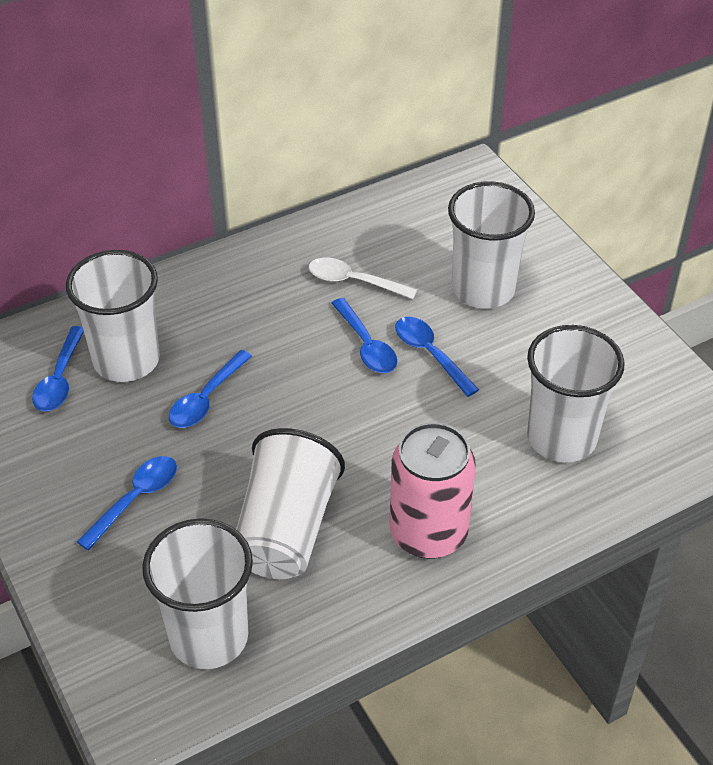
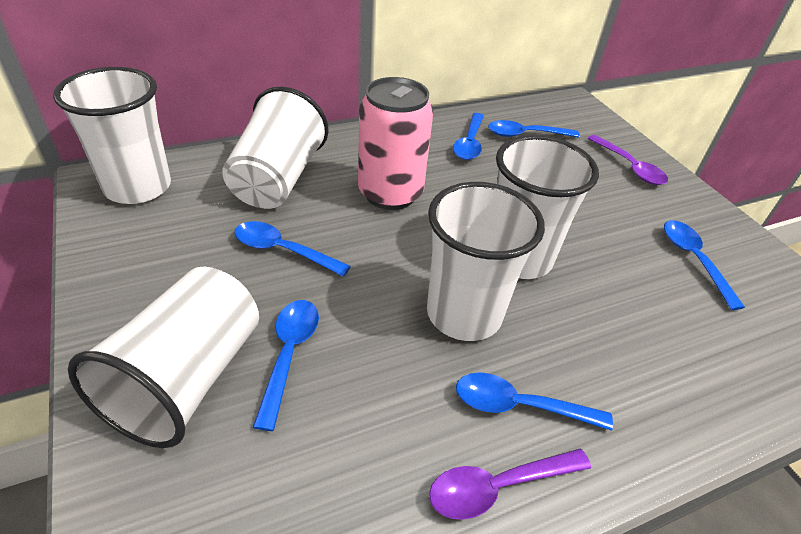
blue spoon: [32,326,84,412] [77,456,177,550] [169,350,252,428] [331,298,397,373] [395,317,479,397] = 5 -> [235,221,351,277] [253,300,319,431] [453,113,484,160] [456,372,613,431] [488,120,580,138] [664,220,745,310] = 6
purple spoon: none = 0 -> [429,449,591,520] [588,135,668,185] = 2
white spoon: [309,258,417,299] = 1 -> none = 0

